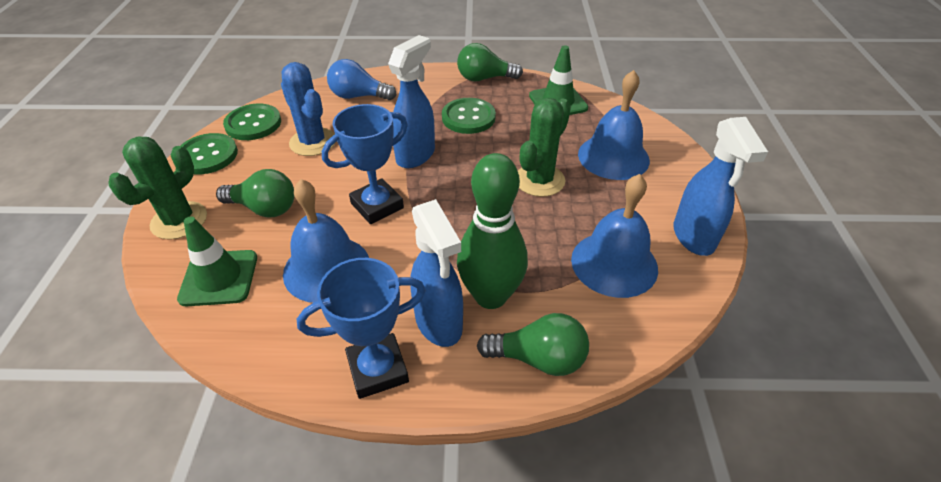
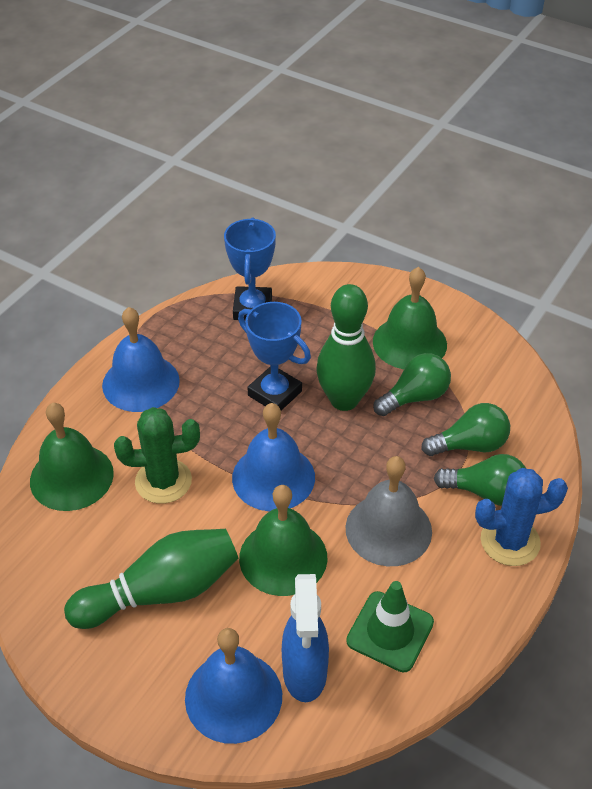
blue light bulb: [327,59,396,100] = 1 -> none = 0
blue spray bottle: [388,35,435,168] [410,199,463,347] [674,117,768,256] = 3 -> [282,574,329,702] = 1
green bell: none = 0 -> [30,403,114,511] [239,485,328,596] [373,267,447,369] = 3
green bowling pin: [457,153,528,309] = 1 -> [64,529,238,629] [316,284,376,411] = 2
green button: [180,133,238,175] [223,104,281,140] [442,98,496,134] = 3 -> none = 0
green cactus: [109,137,207,239] [518,98,571,197] = 2 -> [114,407,200,504] = 1
green traffic cone: [177,216,257,306] [529,45,588,115] = 2 -> [346,581,434,672] = 1
grey bell: none = 0 -> [346,456,432,566] = 1

